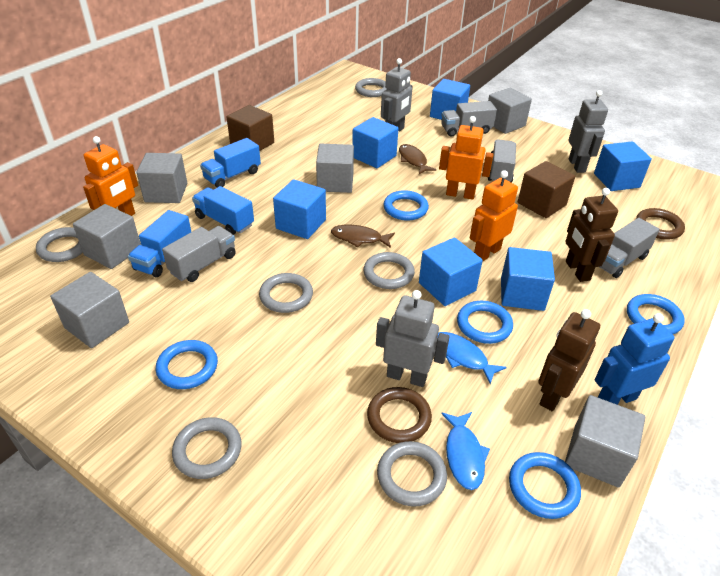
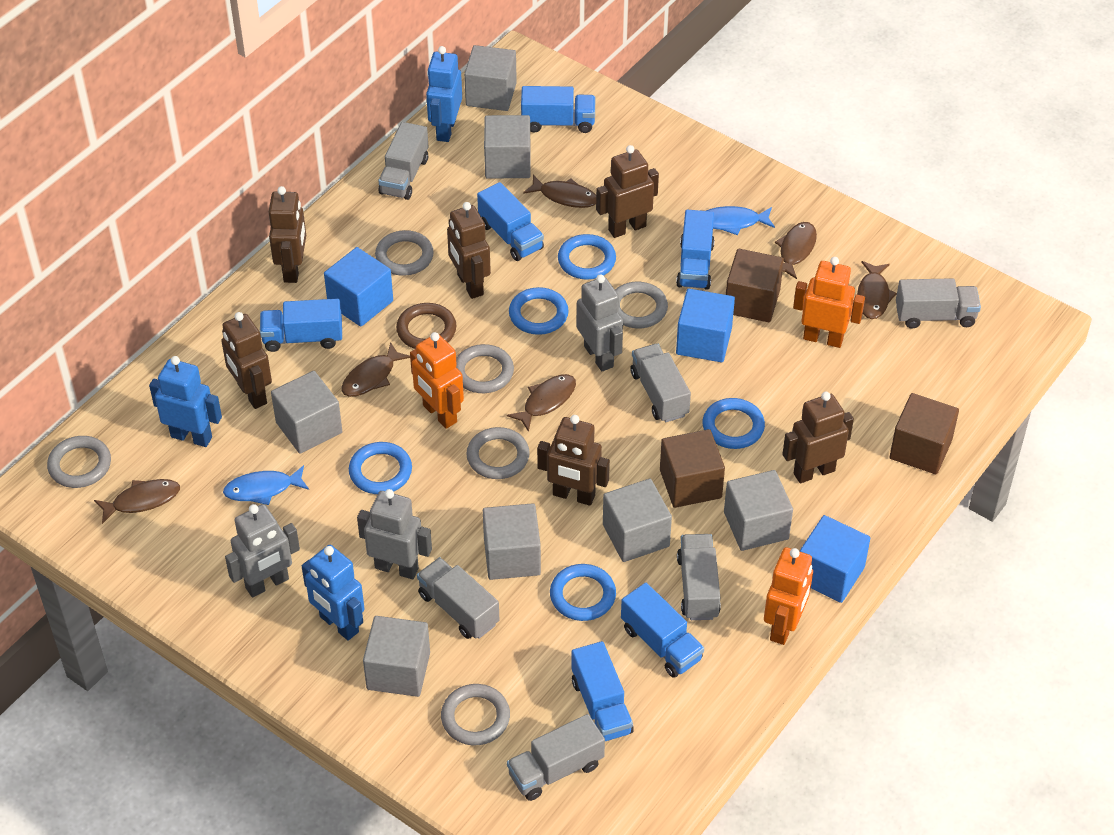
blue cube: [273,179,326,239] [352,117,399,168] [419,237,483,306] [430,79,470,120] [501,247,555,311] [594,141,652,191] = 6 -> [324,247,393,327] [676,289,735,362] [800,515,870,603] = 3
blue robot: [595,313,675,405] = 1 -> [149,356,222,447] [302,545,365,641] [426,46,462,142] = 3
blue truck: [128,210,191,277] [192,186,254,235] [200,138,261,188] = 3 -> [260,299,342,352] [477,182,544,261] [521,86,595,133] [571,641,634,741] [621,583,704,678] [676,210,715,290] = 6
brown cube: [227,105,274,151] [518,161,575,218] = 2 -> [660,429,725,508] [726,249,784,322] [890,393,959,474] = 3
brown fish: [331,225,395,248] [399,144,437,174] = 2 -> [94,479,180,524] [342,342,410,397] [507,374,576,432] [523,175,596,208] [775,222,817,279] [857,261,897,319] = 6
brown ring: [367,387,432,443] [636,208,685,240] = 2 -> [396,303,456,349] = 1
brown robot: [538,309,600,411] [565,188,618,282] = 2 -> [221,312,272,409] [269,186,306,283] [447,202,491,299] [537,415,610,506] [596,145,659,238] [783,392,854,483] = 6
grey cube: [50,272,129,348] [73,204,141,269] [136,153,187,203] [316,143,354,193] [488,88,532,134] [565,395,645,488] = 6 -> [271,371,342,454] [363,616,430,697] [464,45,517,111] [483,503,541,580] [484,115,531,178] [603,479,672,562] [724,470,793,551] = 7
grey truck: [162,226,236,282] [441,101,497,137] [488,139,516,183] [600,218,660,278] = 4 -> [378,122,428,200] [417,557,499,639] [507,714,605,801] [630,344,691,422] [677,534,721,620] [896,278,981,329] = 6

